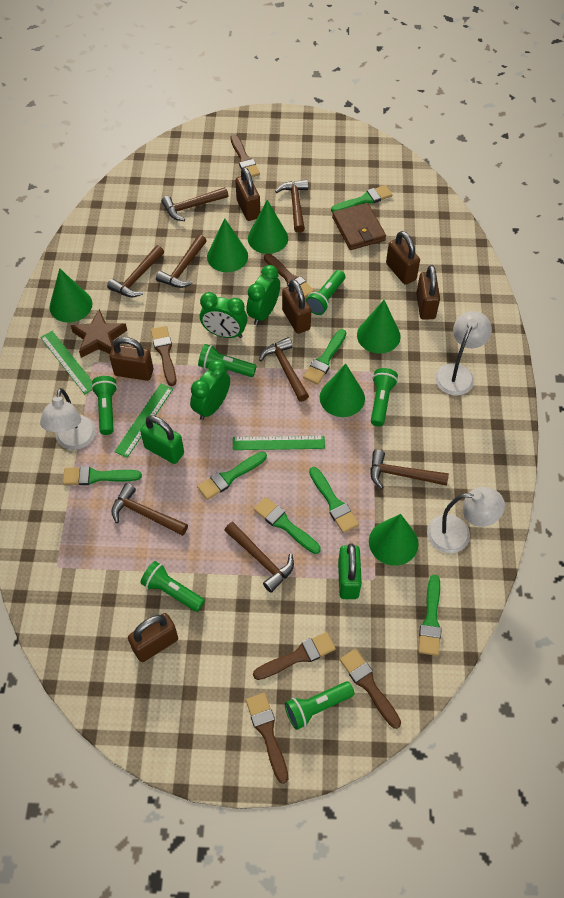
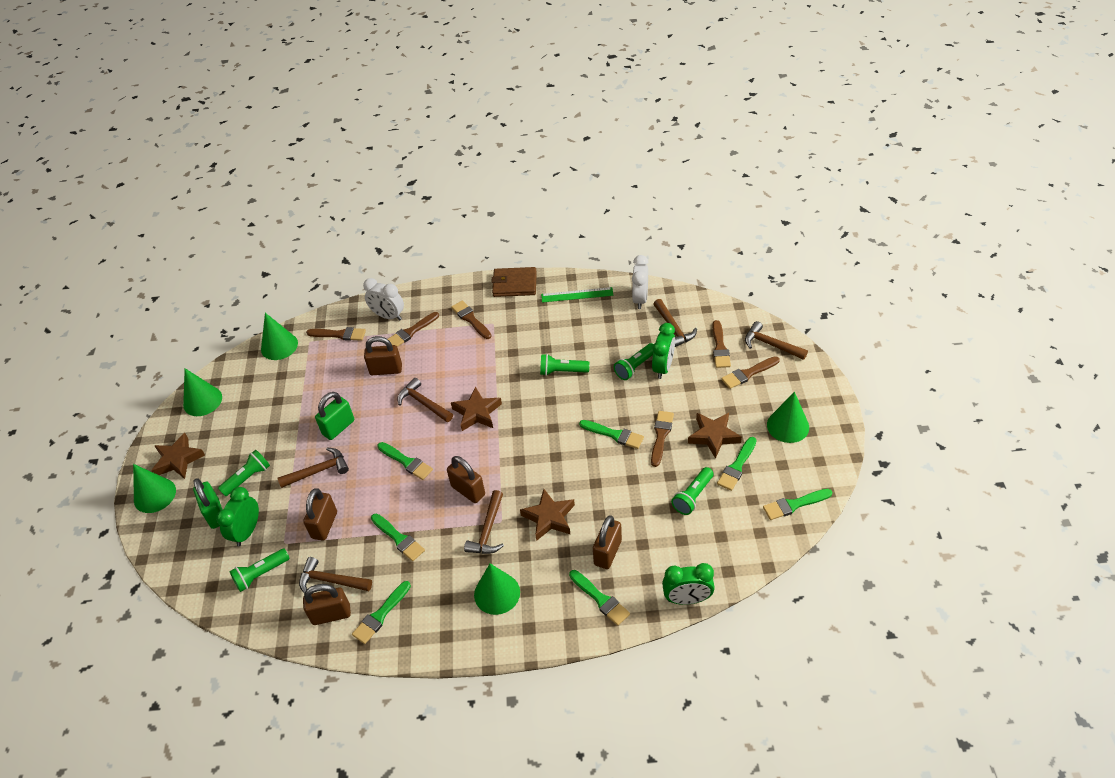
brown hammer: [107,245,164,297] [111,483,188,536] [156,235,207,288] [162,187,229,221] [224,522,294,593] [259,337,309,402] [275,180,308,233] [370,450,449,489] = 8 -> [278,447,349,488] [299,557,372,593] [397,378,453,422] [464,490,504,554] [654,299,697,347] [745,321,808,360] = 6
brown padlock: [109,337,153,381] [128,613,178,662] [235,167,260,221] [282,279,311,334] [386,231,420,285] [416,265,440,320] = 6 -> [303,488,337,541] [303,584,351,625] [364,336,402,375] [447,456,485,503] [593,515,622,569] = 5
brown star: [71,309,127,358] = 1 -> [151,433,205,479] [451,387,502,431] [520,489,575,541] [688,413,742,459] = 4
green cone: [49,268,92,322] [207,218,248,272] [248,200,288,254] [320,364,365,417] [357,300,401,353] [369,514,419,566] = 6 -> [133,464,176,513] [183,369,222,416] [261,313,298,360] [474,563,520,615] [767,392,809,443] = 5
green flashlight: [91,376,118,435] [140,561,205,612] [198,344,257,377] [285,681,355,730] [306,270,345,315] [371,368,398,426] = 6 -> [218,450,270,496] [229,549,290,592] [540,354,590,376] [614,343,654,380] [671,467,714,515] = 5
green ruler: [40,331,92,394] [114,384,173,458] [233,436,325,450] = 3 -> [541,287,613,303] = 1
white clock: none = 0 -> [363,278,404,320] [632,255,649,309] = 2
white lamp: [40,388,96,450] [427,487,505,553] [435,311,492,396] = 3 -> none = 0

